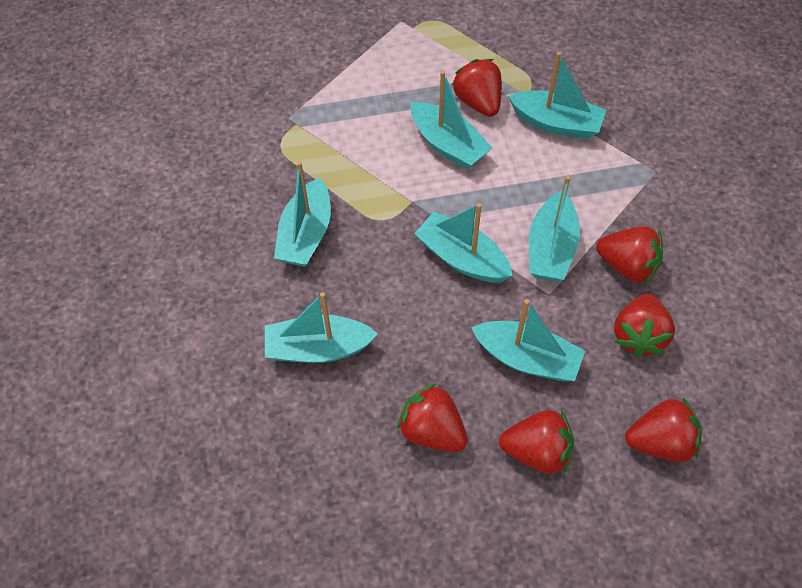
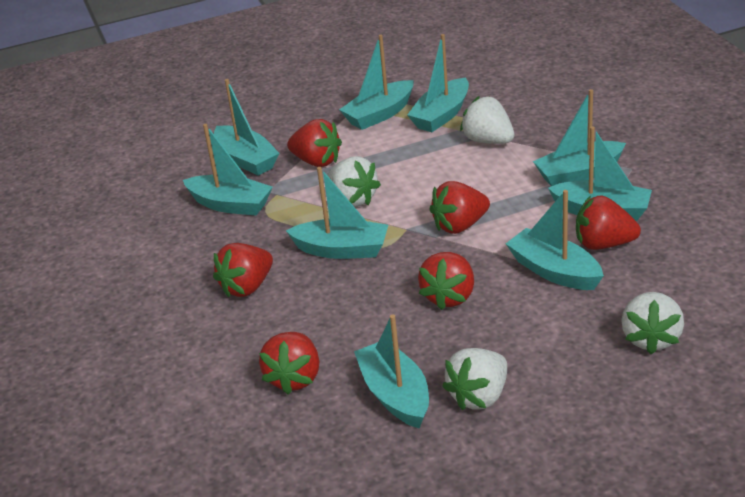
turquoise boat: [265,292,378,363] [274,161,331,267] [411,71,493,169] [414,203,513,282] [471,299,585,382] [508,52,606,139] [529,175,580,281] = 7 -> [183,124,273,216] [214,79,279,176] [286,167,388,259] [339,34,414,130] [354,314,429,429] [407,34,469,132] [506,190,604,290] [533,89,626,186] [548,126,652,221] = 9
white strawberry: none = 0 -> [327,156,381,207] [442,348,507,410] [460,96,514,144] [621,292,684,354] = 4

